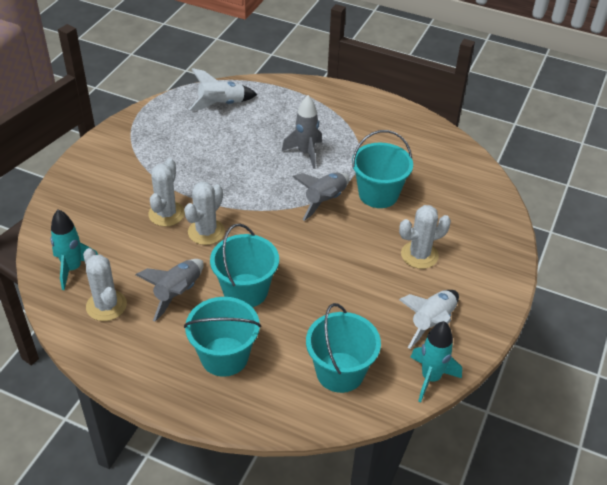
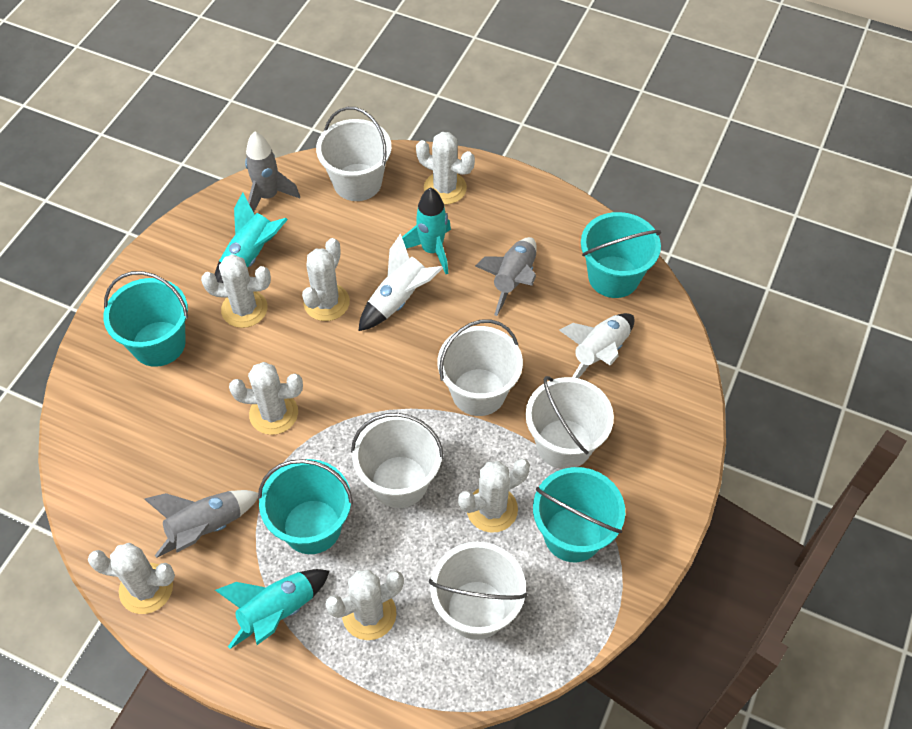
turquoise rocket: [50,209,98,290] [410,321,462,402] = 2 -> [214,192,288,283] [215,569,330,649] [402,187,451,274] = 3
white bucket: none = 0 -> [316,107,392,201] [351,413,444,508] [429,542,527,640] [438,319,523,416] [526,376,614,469] = 5
white cactus: [83,248,127,321] [148,158,185,226] [184,181,225,245] [399,205,451,269] = 4 -> [88,543,175,614] [201,255,271,328] [229,362,303,435] [302,238,350,321] [325,570,404,640] [416,132,475,205] [458,459,530,533] = 7

